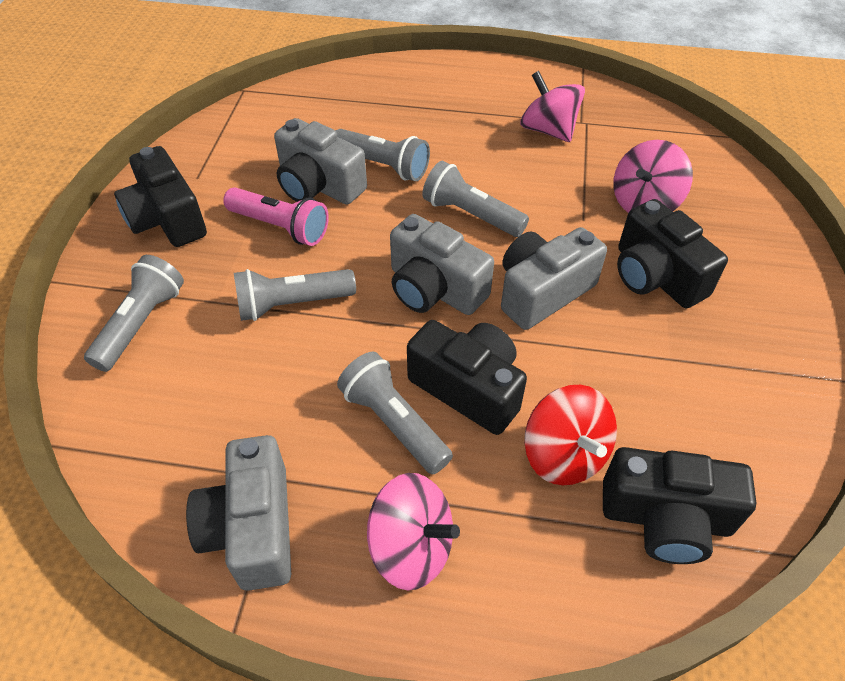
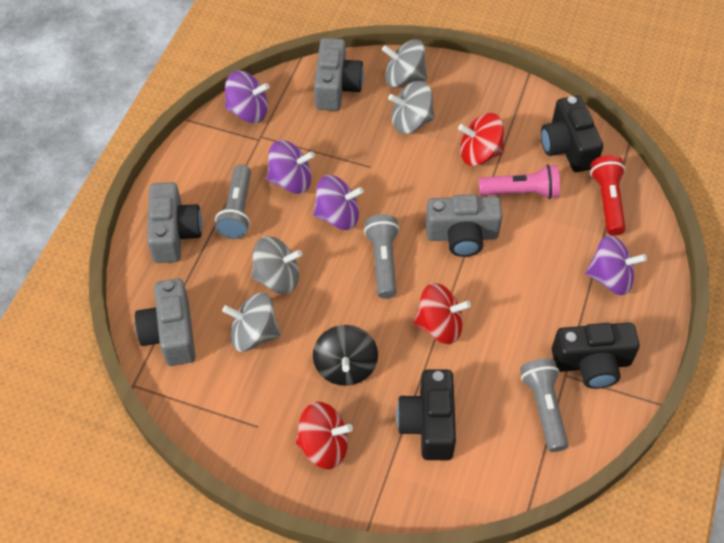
black camera: [114,146,207,247] [407,320,527,435] [603,447,756,564] [617,199,728,308] = 4 -> [397,369,456,460] [541,96,603,172] [552,323,640,389] = 3
black spinning top: none = 0 -> [313,325,378,386] = 1
grey flashlight: [84,255,184,372] [234,269,356,321] [336,129,430,181] [337,352,453,474] [422,161,529,237] = 5 -> [215,165,251,239] [364,214,400,299] [520,358,568,452] = 3
grey spinning top: none = 0 -> [222,293,280,352] [251,236,302,294] [382,39,427,87] [388,81,435,134] = 4
pink spinning top: [367,473,460,590] [520,71,585,142] [613,140,693,213] = 3 -> none = 0
purple spinning top: none = 0 -> [225,71,270,123] [267,140,315,194] [313,175,364,230] [585,235,647,295] = 4
red flashlight: none = 0 -> [590,155,626,236] = 1
red spinning top: [524,385,617,485] = 1 -> [296,402,353,469] [413,283,471,344] [458,113,504,166] = 3

